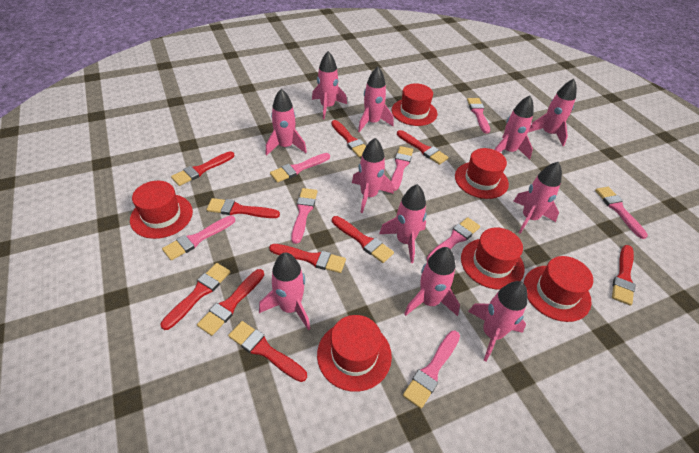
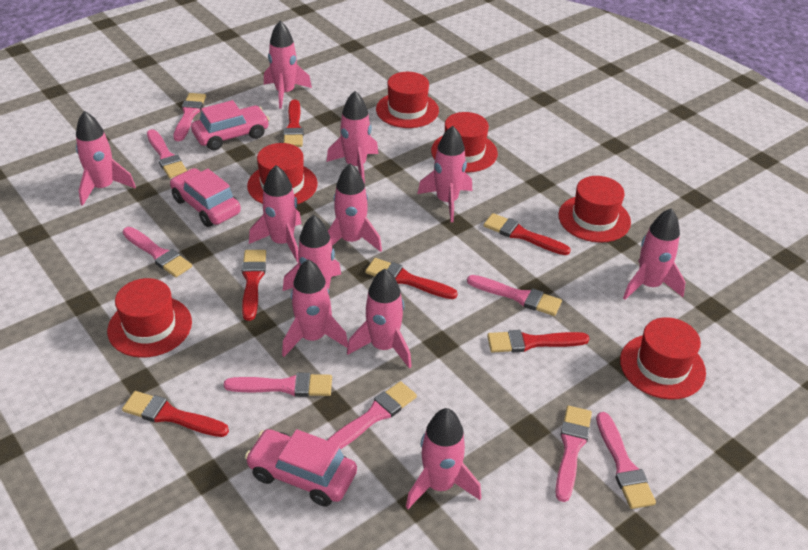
pink car: none = 0 -> [170,168,241,227] [191,100,270,150] [245,429,357,506] = 3
red brush: [160,263,231,330] [171,151,234,186] [197,269,264,336] [207,198,280,218] [228,321,307,382] [269,244,346,273] [331,120,366,157] [332,216,394,263] [397,130,448,165] [612,245,636,306] = 10 -> [122,391,229,437] [242,250,266,321] [283,99,303,147] [365,258,458,299] [483,213,571,255] [487,330,590,353] = 6

